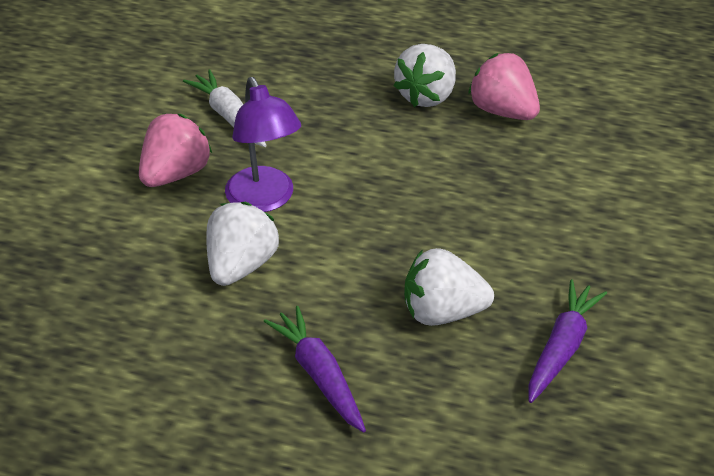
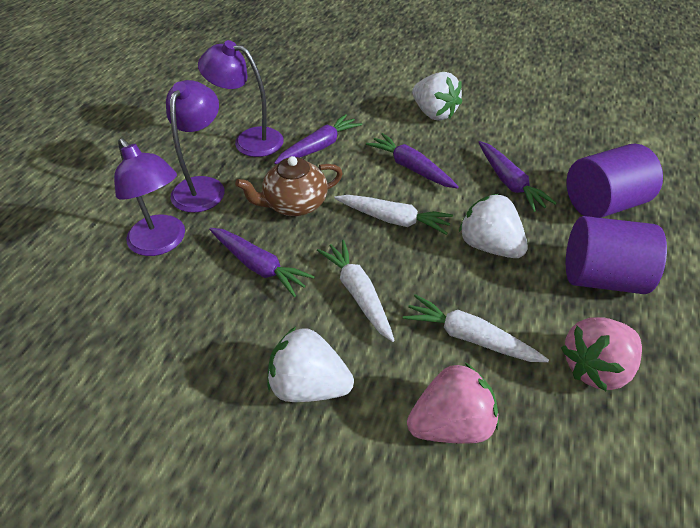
brown teapot: none = 0 -> [235,156,343,216] = 1
purple carrot: [264,306,366,432] [528,280,607,403] = 2 -> [209,228,315,297] [274,114,362,164] [366,133,459,189] [478,141,556,212] = 4
purple cylinder: none = 0 -> [566,216,667,294] [567,144,663,218] = 2
purple lamp: [225,77,301,212] = 1 -> [114,138,185,256] [166,80,225,213] [198,40,284,157] = 3
white carrot: [183,70,267,147] = 1 -> [317,240,395,342] [334,195,453,235] [403,294,549,362] = 3

